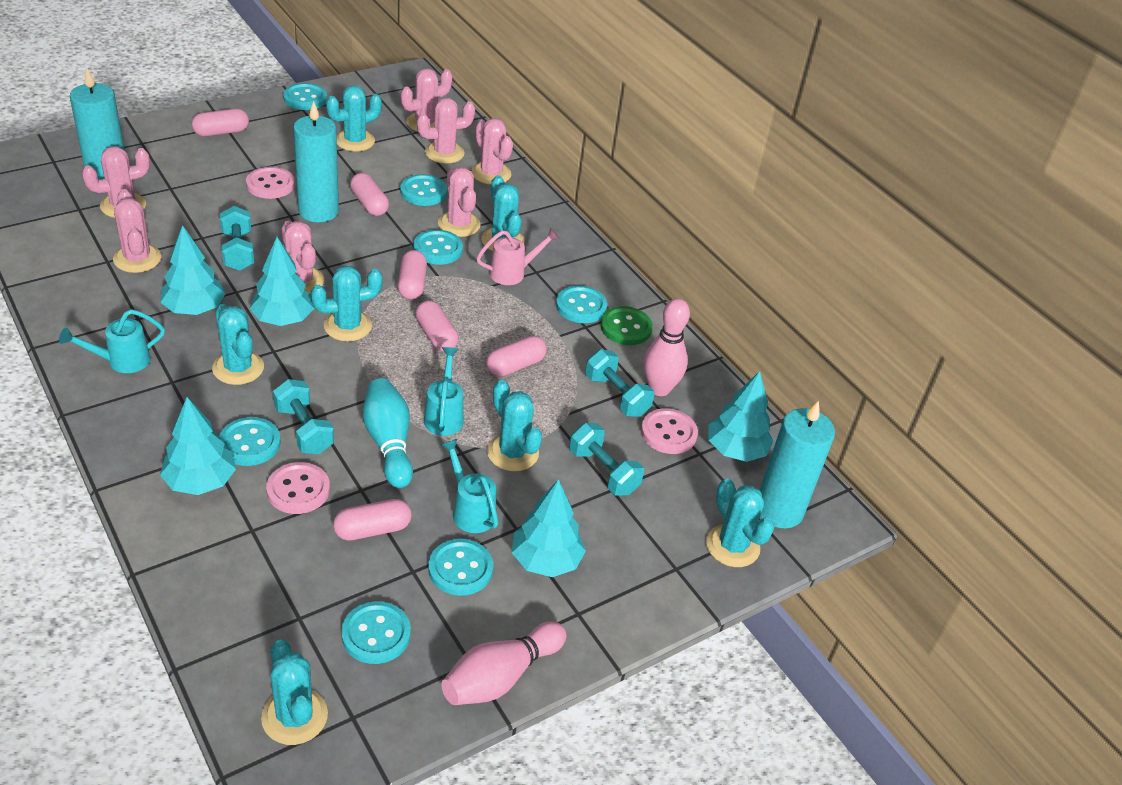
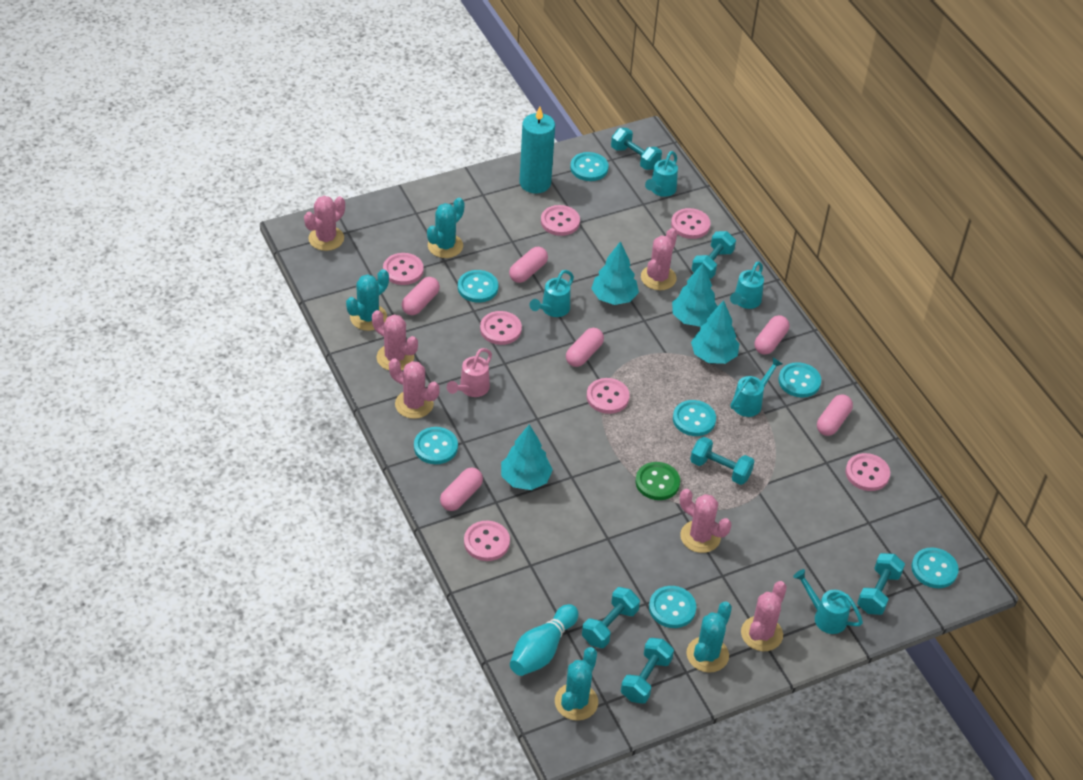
pink bowling pin: [441,621,566,705] [644,299,690,396] = 2 -> none = 0
pink button: [246,167,295,199] [266,462,330,514] [641,408,698,454] = 3 -> [383,253,424,285] [464,521,510,561] [480,311,522,345] [541,205,580,236] [587,378,629,414] [671,208,711,239] [846,453,890,491] = 7
pink cactus: [82,146,150,218] [113,189,161,273] [282,221,324,294] [401,68,452,132] [417,98,475,164] [438,167,481,237] [471,118,513,185] = 7 -> [304,196,345,251] [372,310,418,371] [389,358,440,419] [641,228,677,290] [680,489,731,553] [741,581,787,651] = 6
turquoise cactus: [212,304,264,385] [261,640,328,745] [311,265,382,341] [326,85,382,151] [481,175,524,251] [487,380,542,471] [706,479,775,567] = 7 -> [346,269,389,331] [427,198,465,258] [555,647,598,721] [686,601,732,673] = 4
turquoise candle: [70,68,125,180] [293,101,339,222] [760,401,835,528] = 3 -> [519,107,555,193] = 1
turquoise dumbbell: [220,206,254,271] [273,379,334,454] [569,423,644,496] [585,349,654,417] = 4 -> [582,587,640,648] [611,128,662,170] [621,638,674,704] [690,437,755,485] [691,231,736,279] [857,553,905,615] = 6
turquoise tree: [160,225,226,315] [160,397,236,495] [250,237,314,326] [512,479,586,577] [708,371,774,462] = 5 -> [501,424,553,490] [591,241,639,305] [672,263,718,327] [691,300,739,364] = 4
turquoise watering can: [59,309,165,373] [424,347,464,436] [441,439,498,533] = 3 -> [529,270,574,317] [645,151,678,197] [730,261,764,309] [731,357,782,417] [793,569,863,634] = 5

